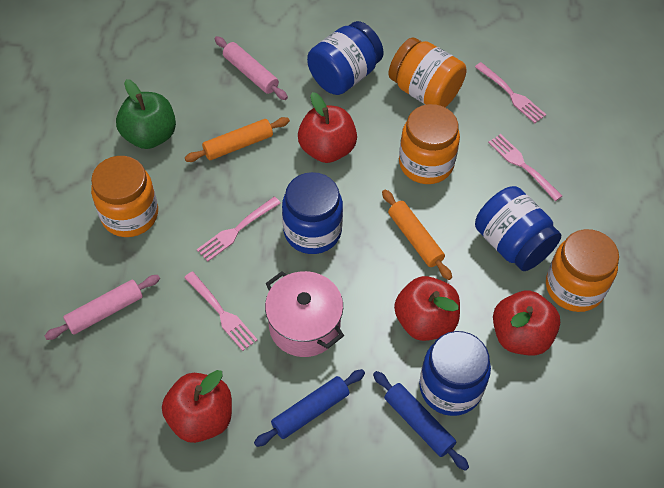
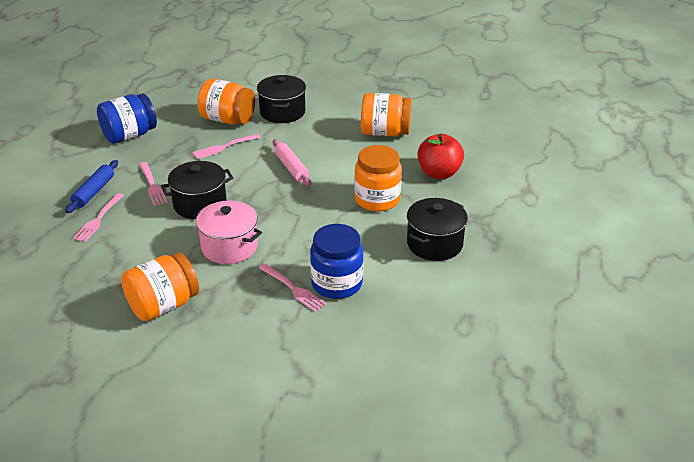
black pot: none = 0 -> [161,161,233,219] [257,75,306,123] [407,198,468,261] = 3
blue jar: [282,172,343,254] [307,21,384,95] [419,331,491,416] [475,186,561,271] = 4 -> [97,93,157,144] [310,224,364,299] = 2
blue rolling pin: [254,369,365,447] [373,371,469,471] = 2 -> [65,160,118,213] = 1
green apple: [116,79,176,149] = 1 -> none = 0
orange rolling pin: [185,117,290,162] [382,190,452,280] = 2 -> none = 0
pink rolling pin: [45,275,160,340] [215,36,288,100] = 2 -> [273,139,312,186] = 1
red apple: [162,370,232,443] [298,92,357,163] [394,276,460,341] [493,291,560,355] = 4 -> [418,134,464,179] = 1

